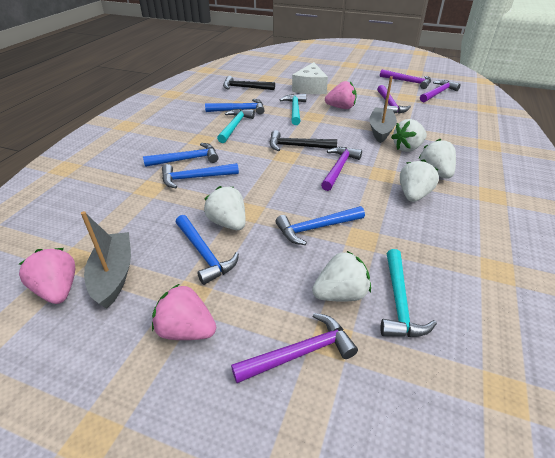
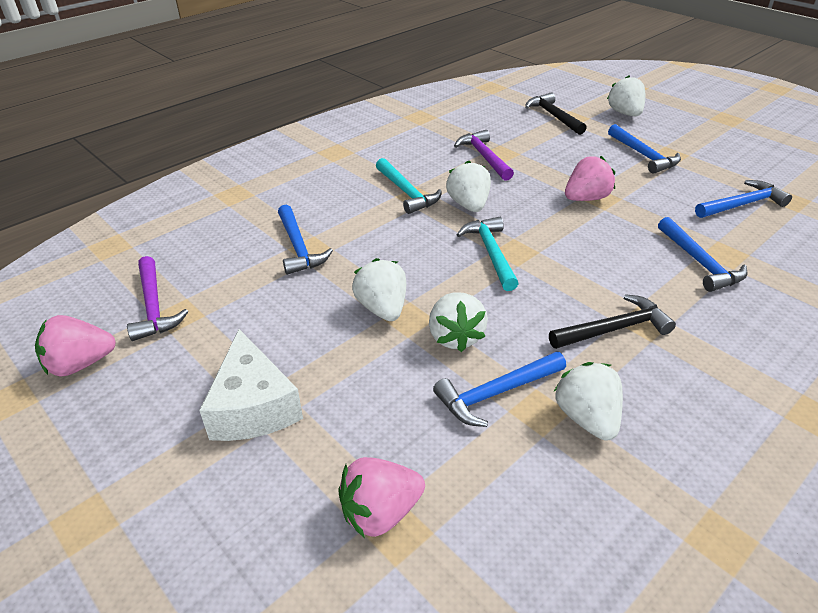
grey boat: [81,211,131,309] [369,76,397,143] = 2 -> none = 0
purple hammer: [231,313,358,383] [321,147,362,191] [377,85,411,114] [380,69,431,89] [420,80,461,102] = 5 -> [127,256,188,341] [454,130,514,181] = 2
turquoise hammer: [217,109,255,143] [280,94,306,125] [381,249,437,337] = 3 -> [376,158,442,214] [457,217,519,291] = 2

